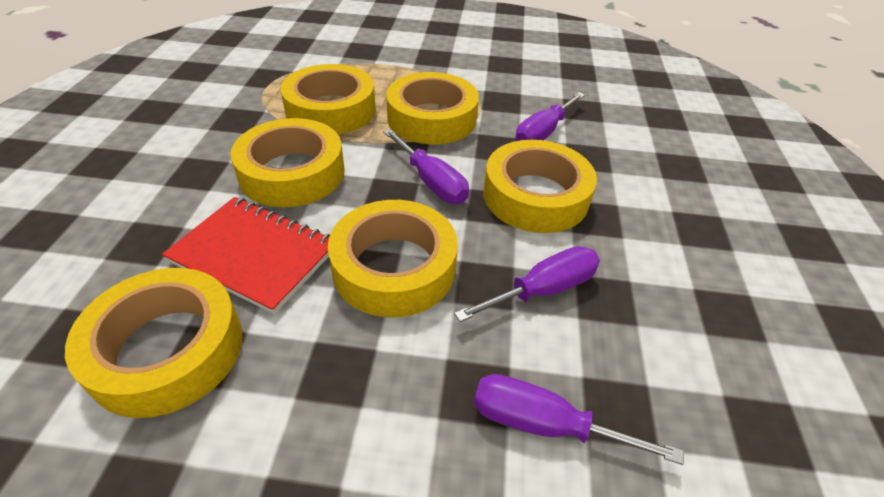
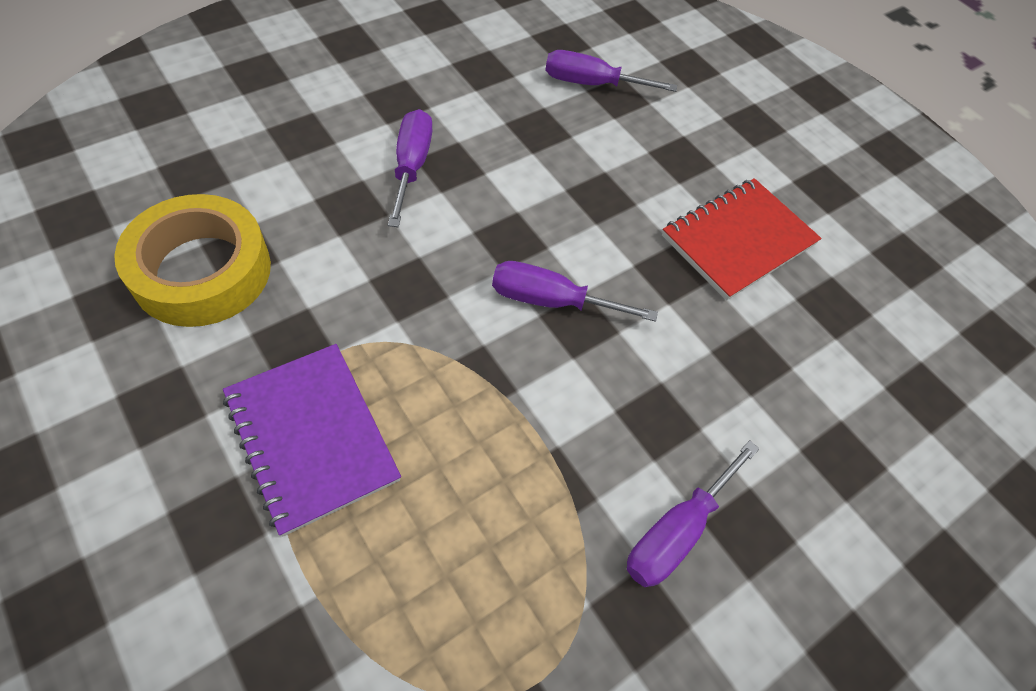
purple notebook: none = 0 -> [223,344,401,537] = 1
yellow tape: [65,268,242,418] [231,118,344,207] [281,64,376,134] [328,200,458,317] [386,72,479,144] [483,140,597,233] = 6 -> [114,194,271,327] = 1

